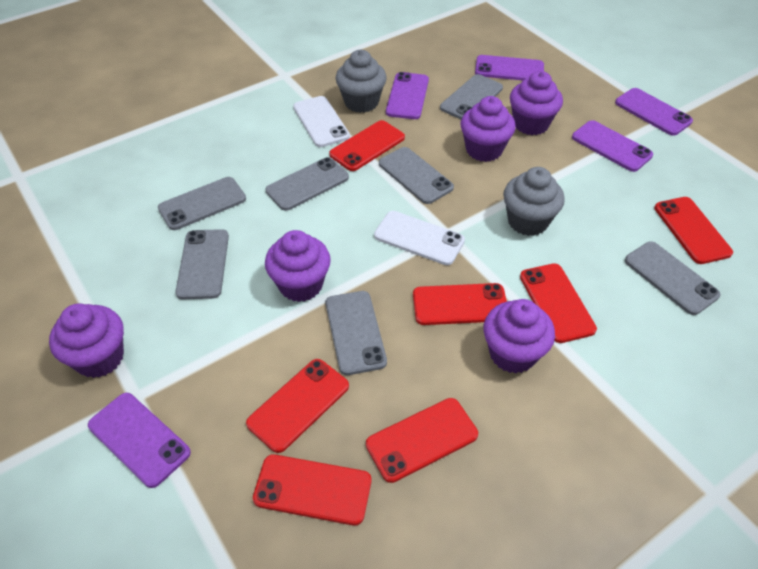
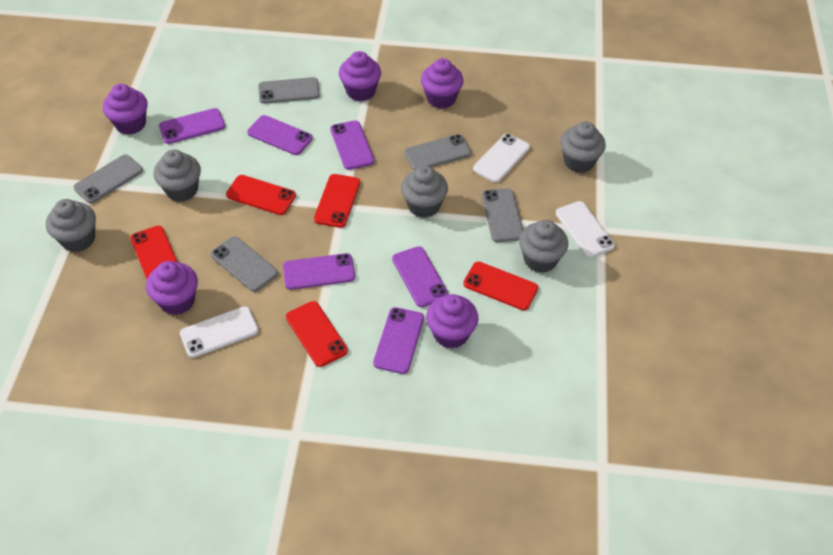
grey cupcake: [335,50,387,113] [503,167,565,236] = 2 -> [46,199,96,252] [154,149,201,202] [401,166,448,218] [519,220,568,273] [560,121,606,173] = 5
grey phone: [158,177,246,230] [175,229,229,299] [265,157,349,211] [326,291,387,375] [379,147,454,204] [440,74,503,119] [625,241,720,315] = 7 -> [74,154,143,203] [211,236,278,292] [258,77,320,104] [404,134,471,170] [482,188,524,242] = 5
purple phone: [88,393,191,488] [386,72,429,119] [475,55,544,81] [572,120,653,172] [615,88,693,136] = 5 -> [159,108,225,144] [247,115,313,155] [283,253,355,290] [330,120,374,170] [373,307,424,374] [392,246,449,307] = 6
red phone: [246,359,349,453] [253,454,371,526] [329,120,405,171] [366,398,478,483] [413,283,507,325] [520,263,597,343] [654,197,733,264] = 7 -> [130,226,177,279] [226,175,296,215] [286,301,348,367] [314,174,360,228] [463,262,538,310] = 5
white phone: [293,96,350,147] [374,211,465,265] = 2 -> [180,306,259,358] [473,134,530,183] [556,201,615,258] = 3

